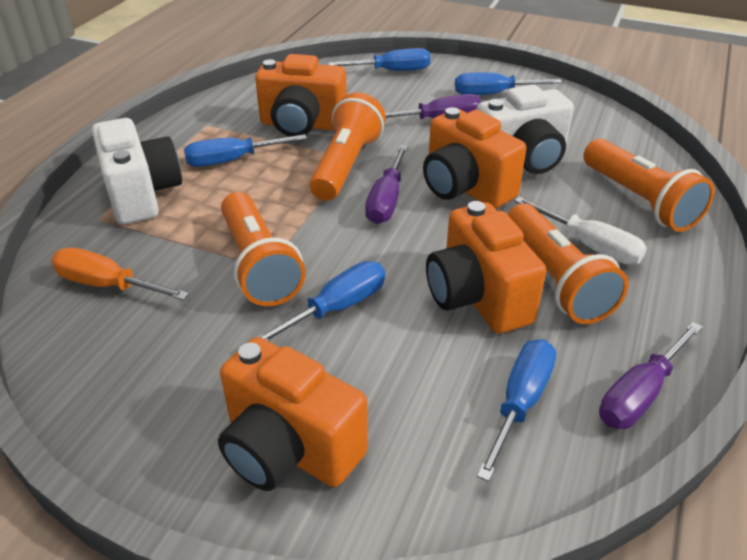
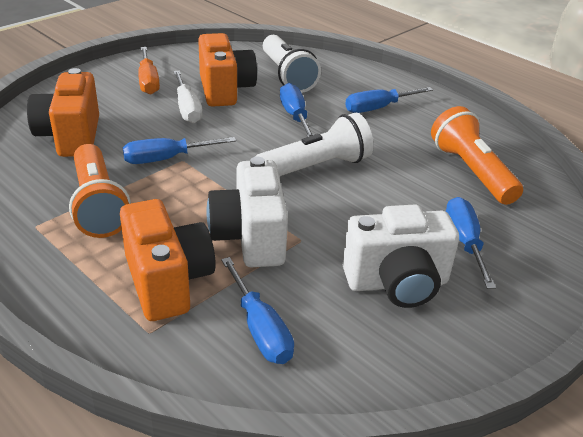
orange camera: [218,337,368,491] [255,54,347,137] [423,107,526,209] [426,201,546,334] = 4 -> [27,68,99,157] [120,199,216,321] [198,33,257,107] = 3
orange flashlight: [221,192,306,306] [309,92,386,201] [507,203,629,324] [583,139,714,232] = 4 -> [69,144,131,238] [431,106,523,205] = 2
purple screwdriver: [365,145,408,224] [385,94,481,119] [599,322,703,429] = 3 -> none = 0
white flashlight: none = 0 -> [255,113,373,176] [263,35,321,93] = 2

